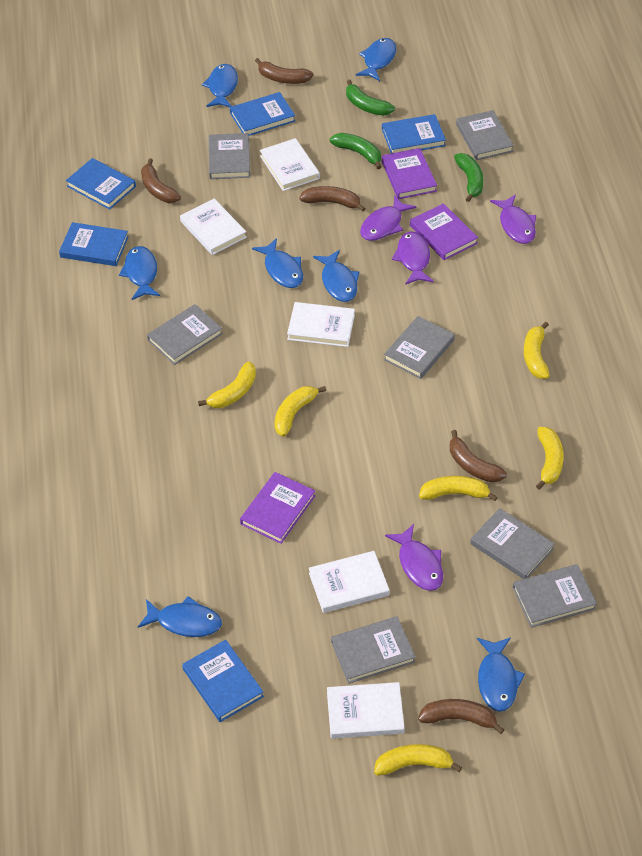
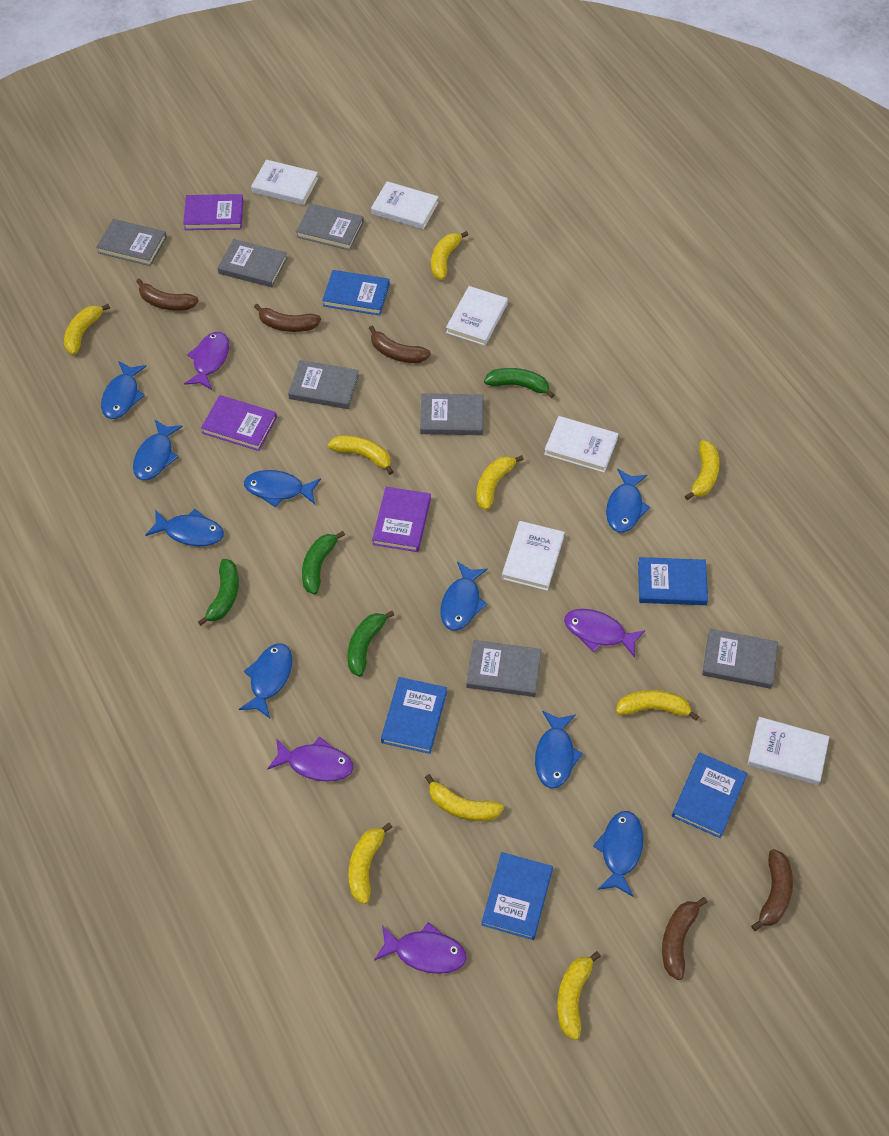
blue fish: [119,246,160,300] [138,596,222,637] [202,64,238,107] [252,238,303,288] [313,250,359,302] [356,38,396,81] [477,637,525,712] = 7 -> [101,361,146,419] [133,419,183,480] [145,509,224,546] [239,643,293,718] [244,470,321,507] [441,562,488,630] [535,711,583,789] [593,811,643,897] [606,469,650,532] = 9
green banana: [330,133,381,169] [346,80,395,116] [454,153,483,202] = 3 -> [198,559,239,626] [302,531,345,594] [347,611,394,677] [484,368,554,398] = 4
white book: [180,198,247,255] [260,138,320,191] [287,302,355,347] [309,551,389,613] [327,682,405,739] = 5 -> [251,160,318,205] [371,181,439,229] [446,286,508,346] [502,521,565,591] [544,416,618,473] [747,717,829,785] = 6
yellow banana: [198,362,256,408] [274,386,326,437] [374,744,462,776] [419,476,498,501] [524,322,549,379] [536,427,564,490] = 6 -> [64,304,110,355] [328,435,393,475] [348,823,393,904] [425,774,504,821] [431,231,468,280] [476,455,524,510] [557,951,601,1040] [616,690,699,721] [685,440,720,500] = 9

